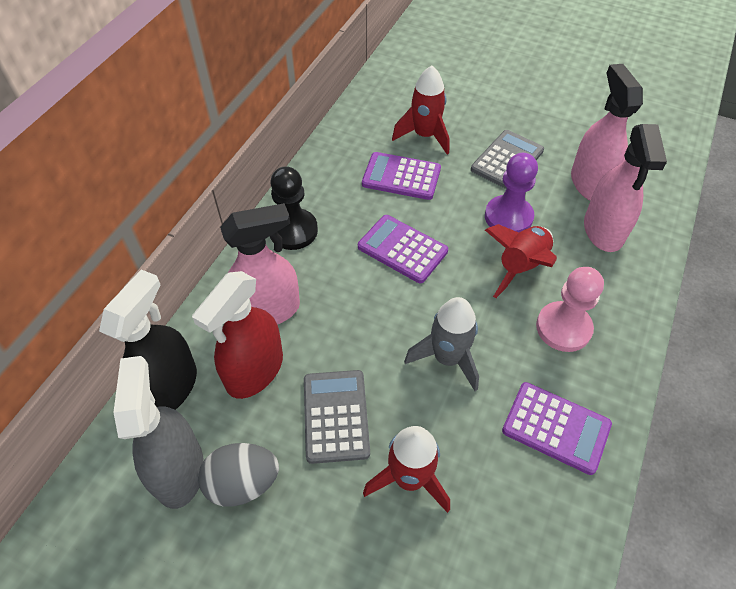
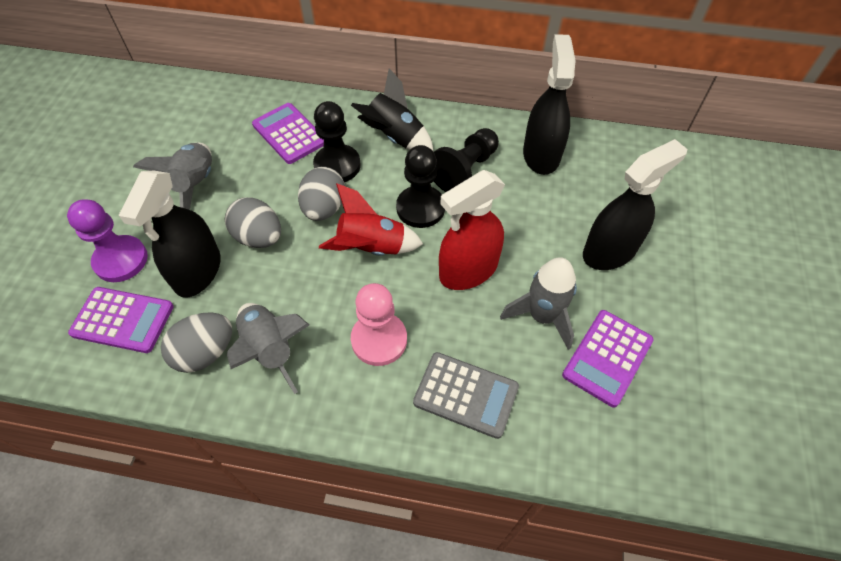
black pawn: [270,166,318,250] = 1 -> [313,101,361,182] [396,145,445,228] [434,128,499,192] = 3
black rocket: none = 0 -> [351,68,433,151] = 1
black spray bottle: [99,270,197,410] = 1 -> [119,170,221,298] [523,34,575,175] [583,139,687,270] = 3
grey calculator: [304,370,370,464] [471,130,544,189] = 2 -> [413,352,519,439] = 1
grey egg: [198,443,279,506] = 1 -> [161,312,232,373] [225,197,281,248] [298,167,345,221] = 3
grey rocket: [404,297,479,391] = 1 -> [133,143,212,210] [227,303,309,394] [500,257,577,350] = 3
grey spray bottle: [113,356,204,509] = 1 -> none = 0
pink spray bottle: [220,203,300,325] [571,64,643,201] [584,124,667,252] = 3 -> none = 0
red rocket: [363,426,450,513] [392,65,450,154] [485,224,557,298] = 3 -> [319,183,423,256] = 1

